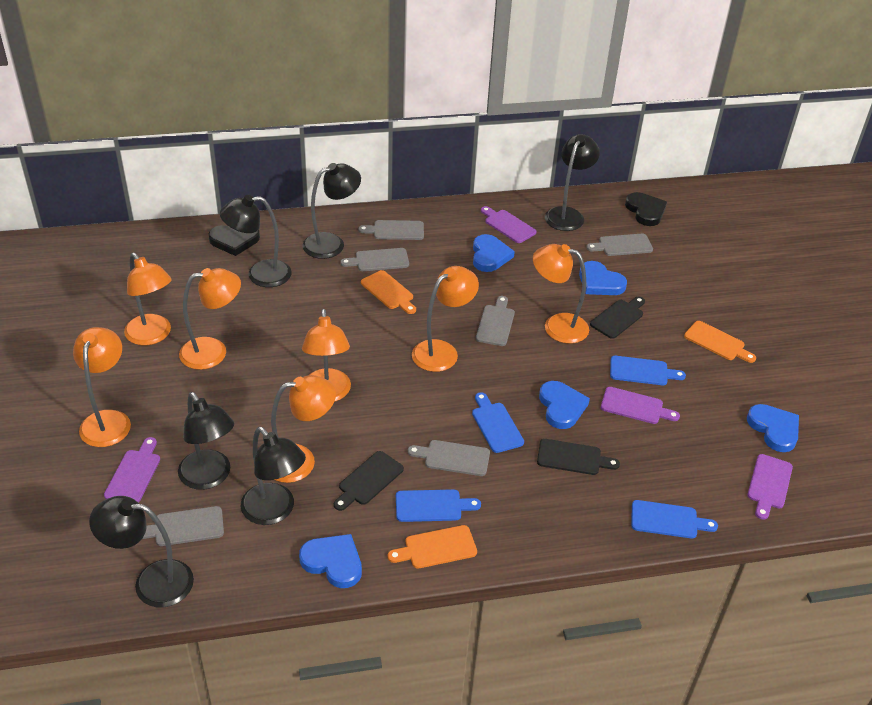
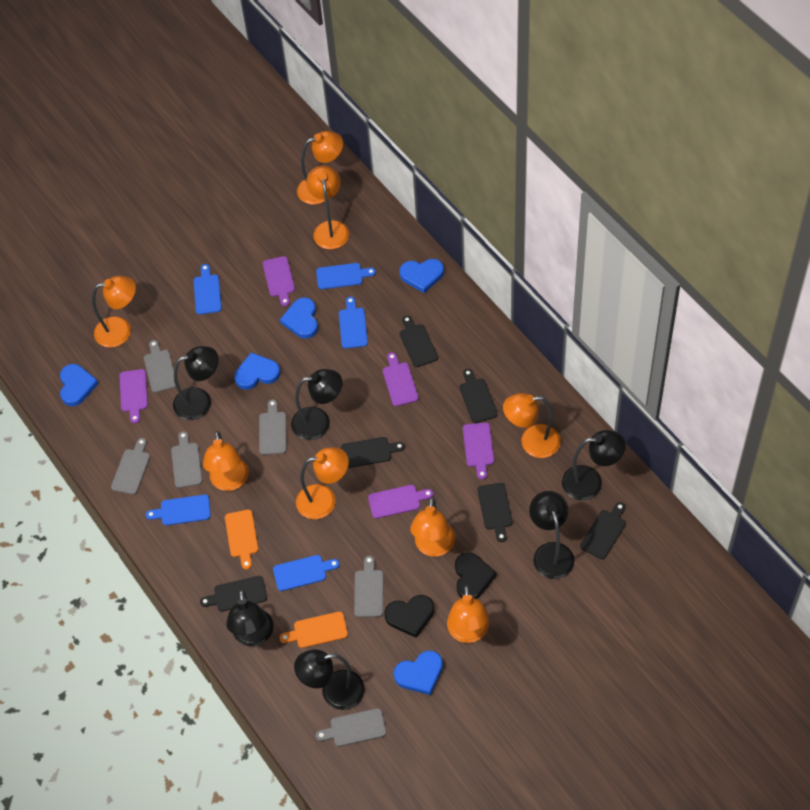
black cutting board: [334,451,404,511] [537,439,620,475] [590,297,645,339] = 3 -> [200,576,267,612] [341,437,405,468] [400,316,438,367] [459,369,498,423] [477,483,513,542] [580,502,626,559] = 6
blue cutting board: [396,489,481,522] [472,392,524,453] [610,356,686,385] [631,500,718,539] = 4 -> [146,494,211,526] [193,264,222,314] [273,555,340,591] [316,263,376,289] [339,297,368,349] = 5
orange cutting board: [361,270,416,314] [388,525,477,569] [684,321,756,363] = 3 -> [225,510,258,570] [280,612,348,648] = 2
orange lamp: [73,327,131,447] [124,253,172,345] [179,268,241,370] [271,375,336,483] [302,309,351,401] [412,266,479,372] [533,244,589,344] = 7 -> [92,276,136,348] [203,431,249,491] [296,447,349,519] [297,131,343,205] [306,165,349,249] [410,497,455,557] [447,585,489,643] [503,393,561,458] = 8
purple cutting board: [104,437,160,503] [481,206,536,243] [601,387,680,424] [747,454,793,520] = 4 -> [119,369,148,423] [263,256,295,306] [368,485,433,519] [383,352,419,406] [463,422,494,480] = 5

